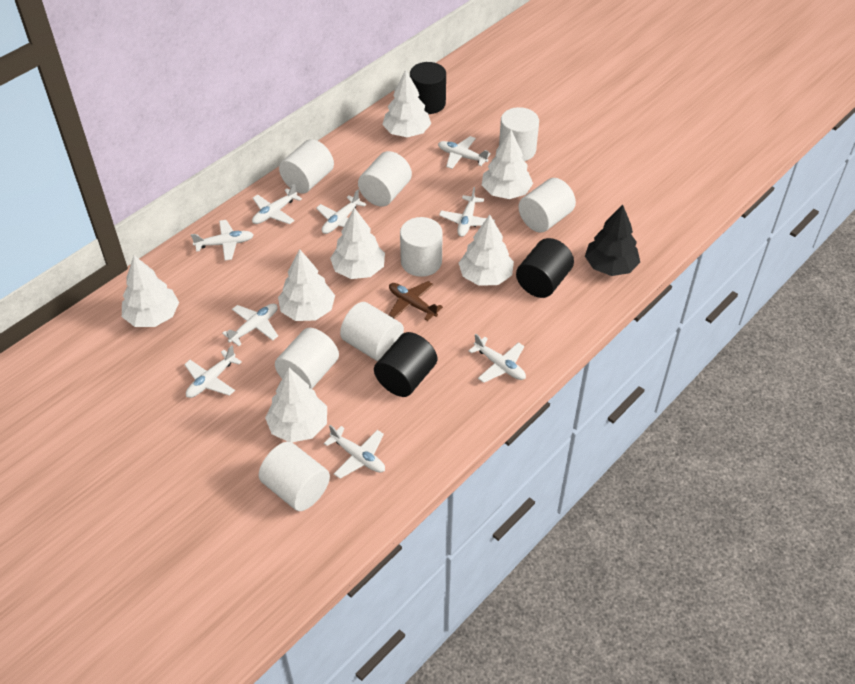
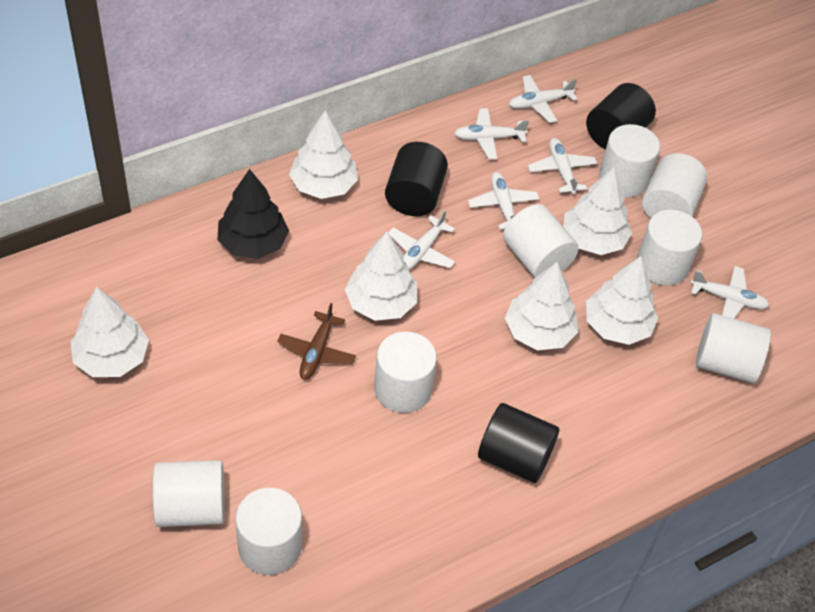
white plane: [184,346,242,398] [191,220,254,261] [222,304,278,346] [252,183,302,224] [316,190,366,234] [324,425,385,479] [438,136,491,169] [439,187,495,237] [469,334,526,383] = 9 -> [388,210,455,270] [454,108,529,159] [468,172,540,230] [509,75,578,123] [528,138,597,194] [690,266,770,319] = 6
white tree: [122,255,179,327] [265,368,327,442] [278,249,335,321] [330,208,385,279] [382,70,431,137] [459,215,514,286] [482,130,533,199] = 7 -> [70,287,149,377] [289,110,358,199] [345,232,417,321] [505,262,578,350] [563,168,632,255] [586,256,658,345] = 6

